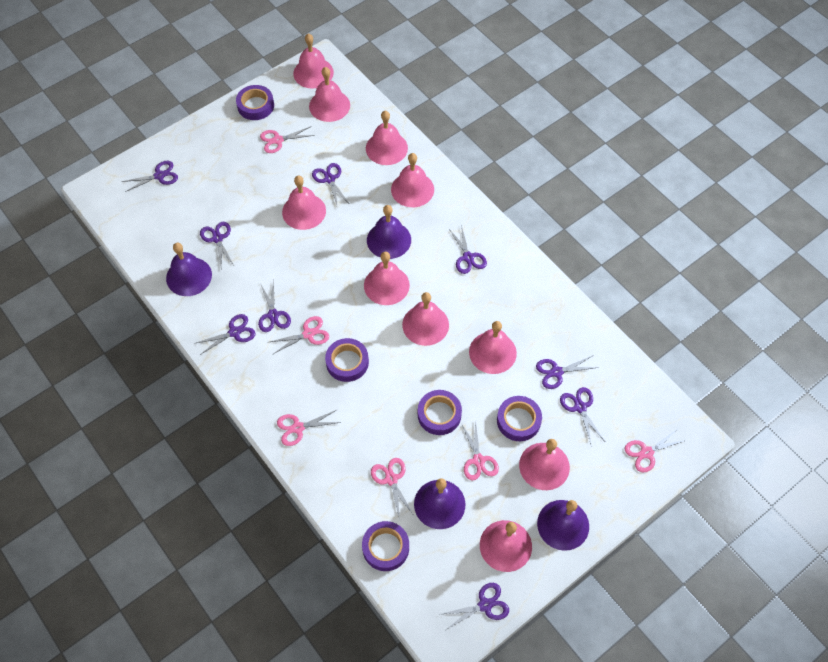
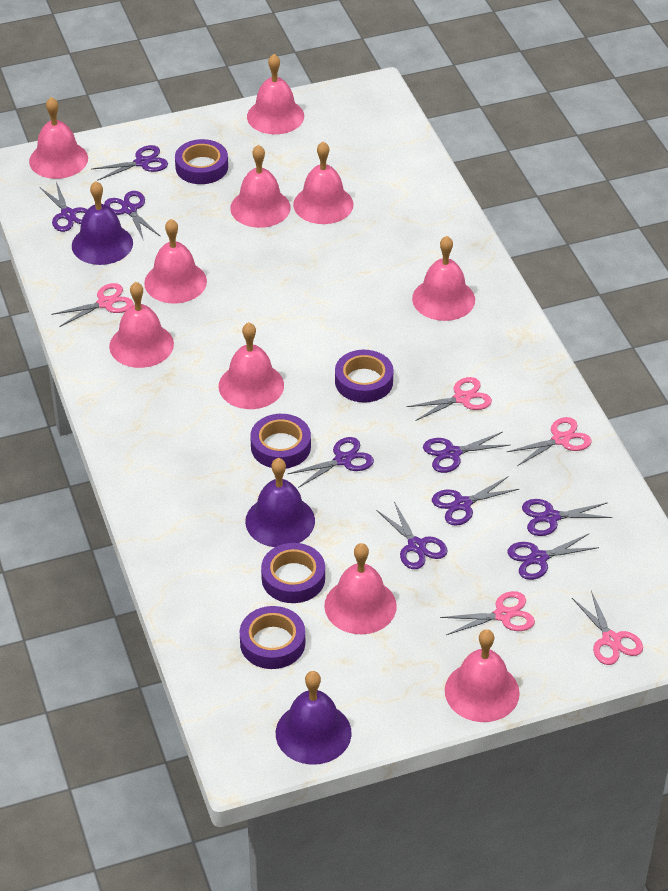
pink scissors: [260,126,315,153] [270,316,329,354] [277,410,341,446] [371,458,413,521] [461,419,499,481] [625,429,686,473] = 6 -> [51,283,133,327] [407,377,492,421] [440,591,535,635] [507,417,592,466] [572,591,643,665] = 5
purple bell: [166,243,212,296] [367,205,411,259] [414,479,465,529] [537,500,589,551] = 4 -> [72,181,133,265] [245,458,315,547] [276,671,352,765] = 3

